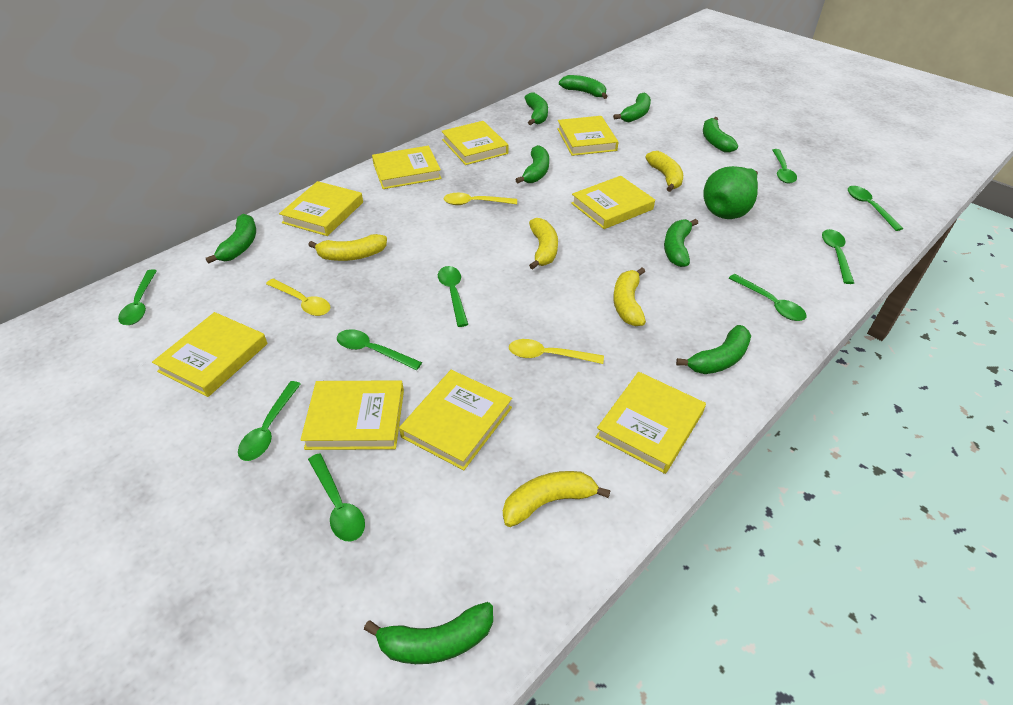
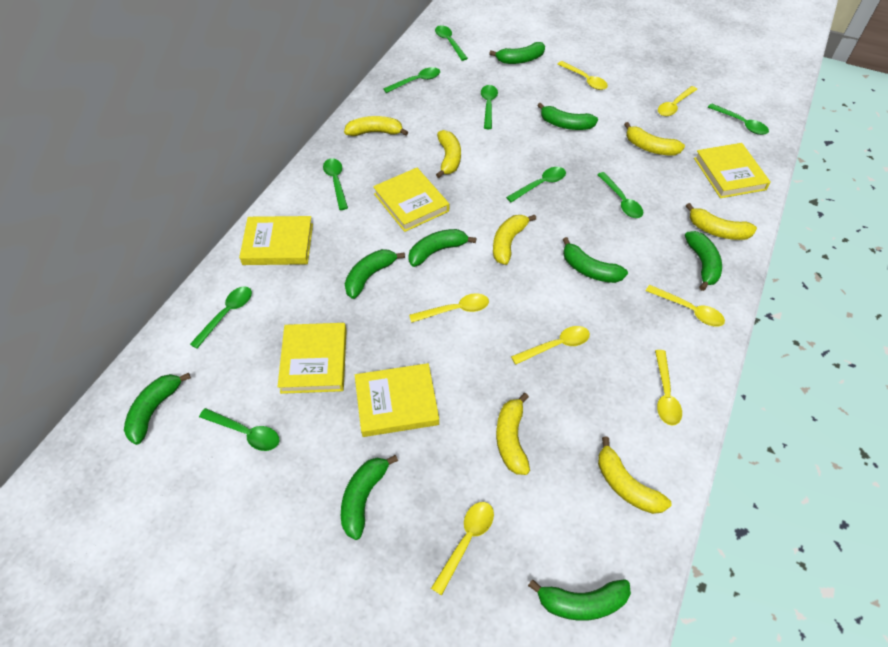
green pear: [703,166,758,219] = 1 -> none = 0
yellow banana: [308,234,387,261] [503,471,611,527] [529,218,558,269] [613,268,646,326] [645,151,683,192] = 5 -> [344,116,408,136] [436,130,461,178] [493,215,536,265] [496,393,530,475] [598,437,672,514] [624,122,685,155] [686,203,757,240] = 7
yellow book: [152,312,268,397] [279,181,363,236] [300,380,404,450] [372,146,442,189] [399,370,512,470] [441,121,508,165] [557,116,618,156] [571,176,655,229] [596,372,706,474] = 9 -> [239,216,313,265] [277,323,347,394] [355,363,439,437] [373,168,449,232] [694,143,771,198] = 5
yellow spoon: [266,278,330,316] [443,193,517,205] [509,339,604,364] = 3 -> [409,293,489,323] [431,502,494,595] [511,326,590,365] [558,61,608,90] [646,285,725,327] [655,350,682,425] [658,86,697,116] = 7

